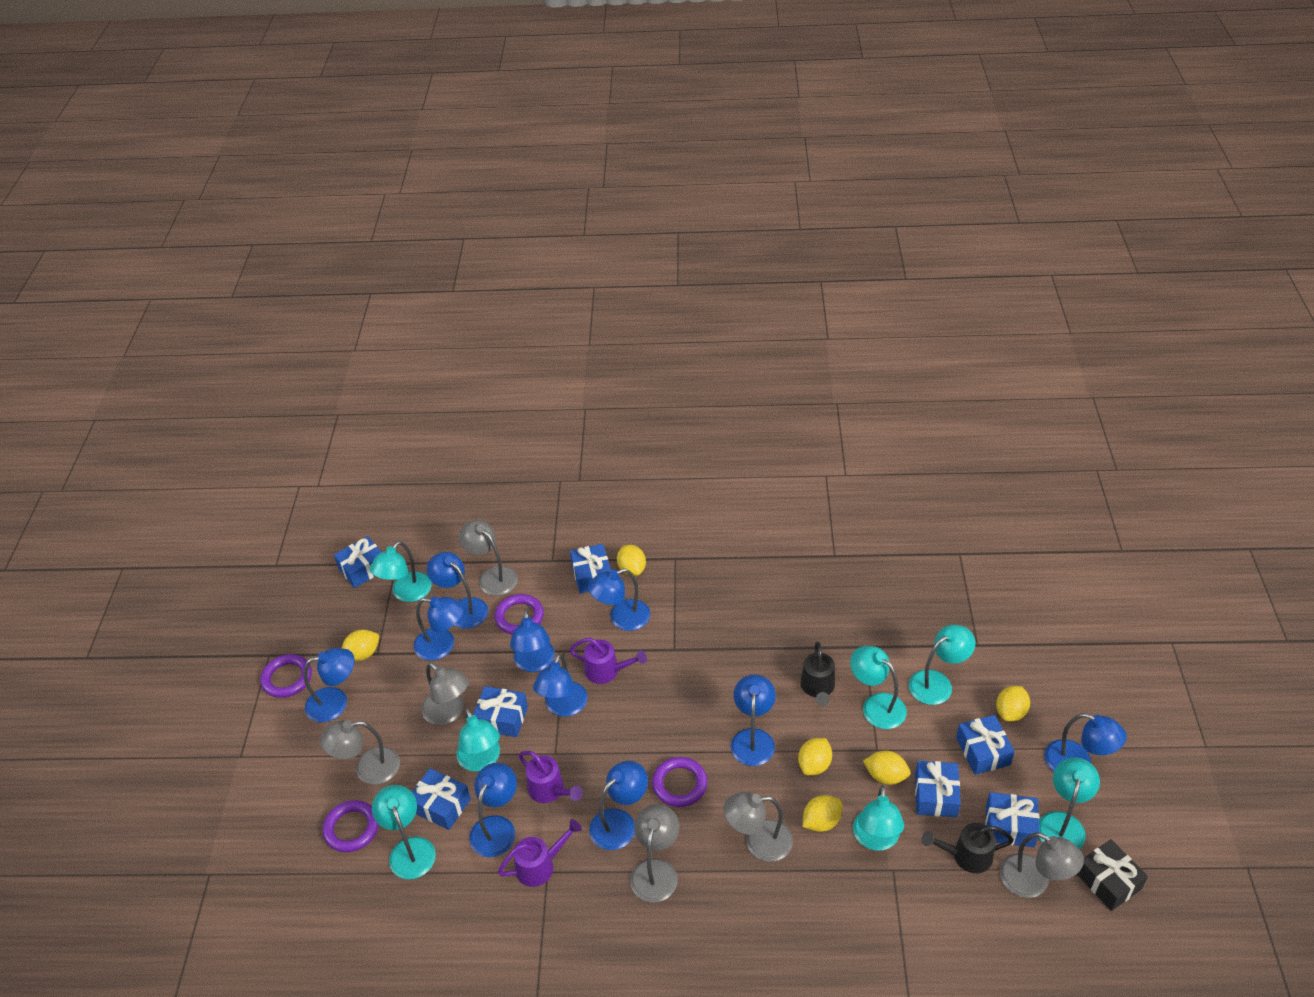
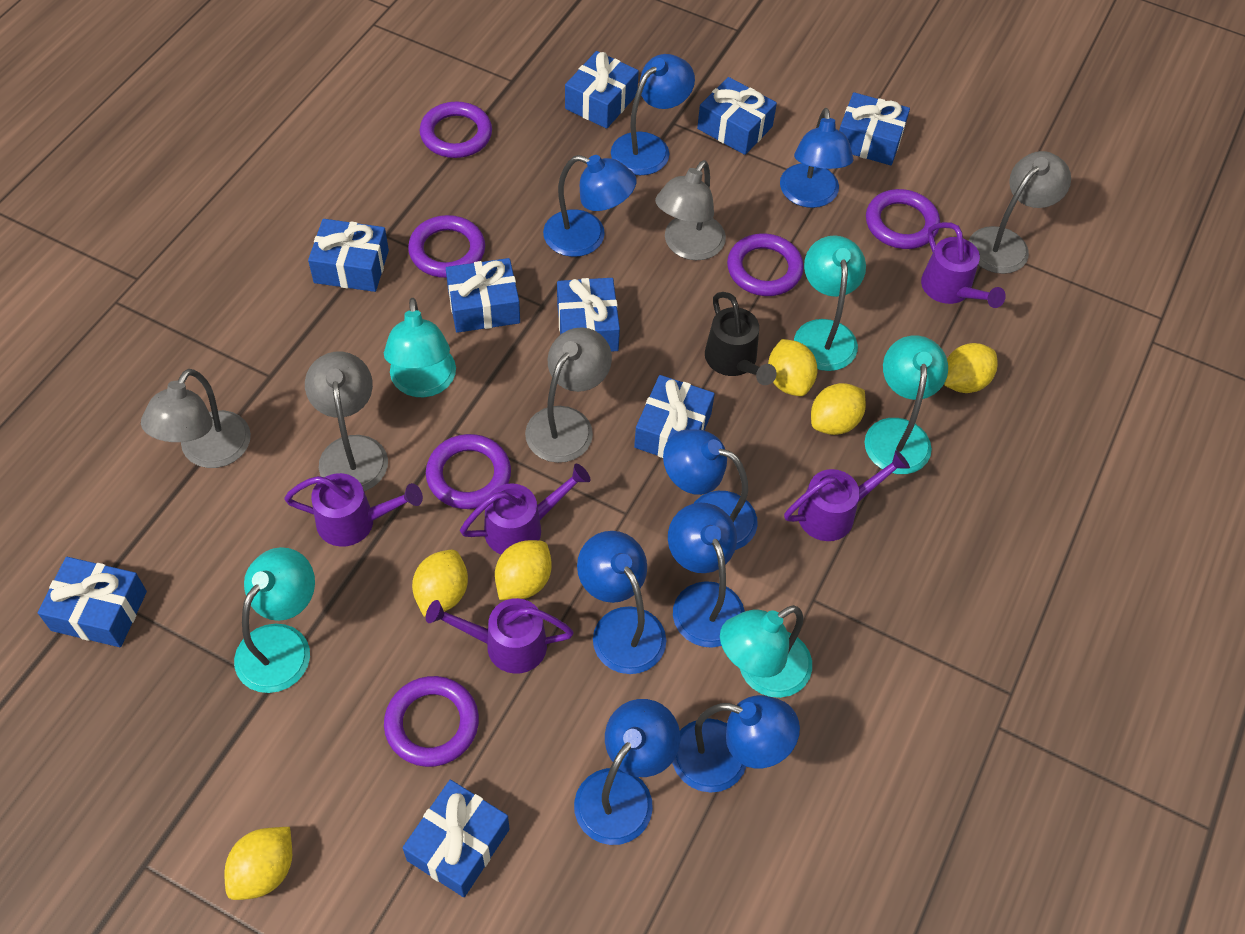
black gift: [1077,839,1148,911] = 1 -> none = 0
black watering can: [800,642,835,706] [922,823,1014,873] = 2 -> [705,292,777,385] = 1
blue gift: [334,536,381,588] [412,768,471,830] [473,686,528,737] [570,544,611,594] [915,761,961,817] [956,715,1015,775] [985,792,1039,847] = 7 -> [38,557,147,647] [308,219,389,292] [402,780,509,897] [446,258,520,333] [557,278,620,352] [565,51,639,129] [634,375,715,458] [697,77,777,155] [839,92,910,165] = 9
blue lamp: [303,648,354,722] [414,596,464,660] [427,552,488,629] [469,763,517,857] [510,610,555,672] [533,654,588,717] [588,568,650,631] [589,761,648,850] [731,674,776,766] [1044,713,1127,772] = 10 -> [543,155,636,257] [574,699,680,845] [577,531,666,674] [611,54,695,175] [663,429,758,550] [668,503,745,648] [672,695,800,793] [780,108,854,208] = 8
grey lamp: [320,720,400,785] [421,662,469,725] [459,520,518,596] [630,804,679,903] [723,792,793,862] [999,832,1084,898] = 6 -> [141,369,251,468] [305,352,388,491] [525,327,612,463] [655,160,726,260] [969,151,1071,274] = 5
purple ring: [260,654,312,698] [323,800,379,852] [495,594,544,634] [652,757,707,807] = 4 -> [384,676,479,767] [408,215,485,278] [420,102,492,158] [426,434,511,509] [727,233,804,296] [866,189,940,249] = 6
purple watering can: [498,819,582,887] [518,751,583,803] [569,637,647,684] = 3 -> [284,473,423,547] [426,598,574,674] [460,464,591,555] [784,450,910,541] [921,222,1006,308] = 5
turquoise lamp: [370,541,432,602] [372,785,436,879] [457,708,500,772] [850,646,907,729] [853,786,904,851] [909,625,975,705] [1039,757,1100,849] = 7 -> [234,547,315,693] [384,298,456,397] [720,605,812,698] [794,235,866,371] [865,335,948,474] = 5

